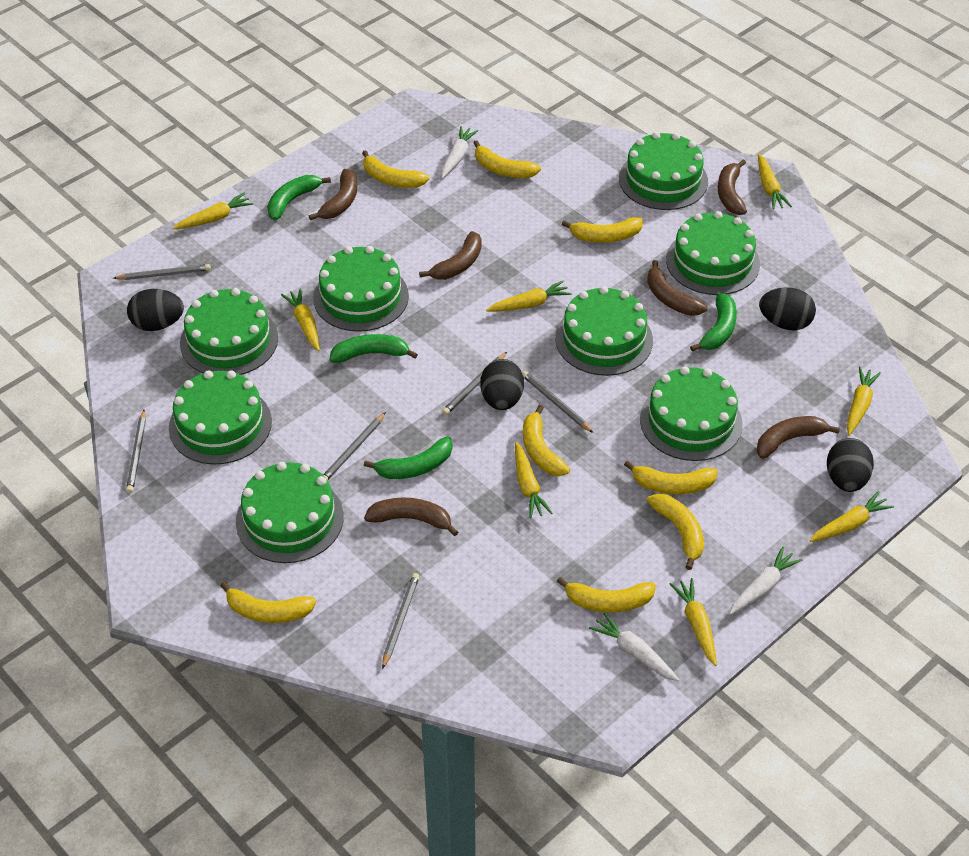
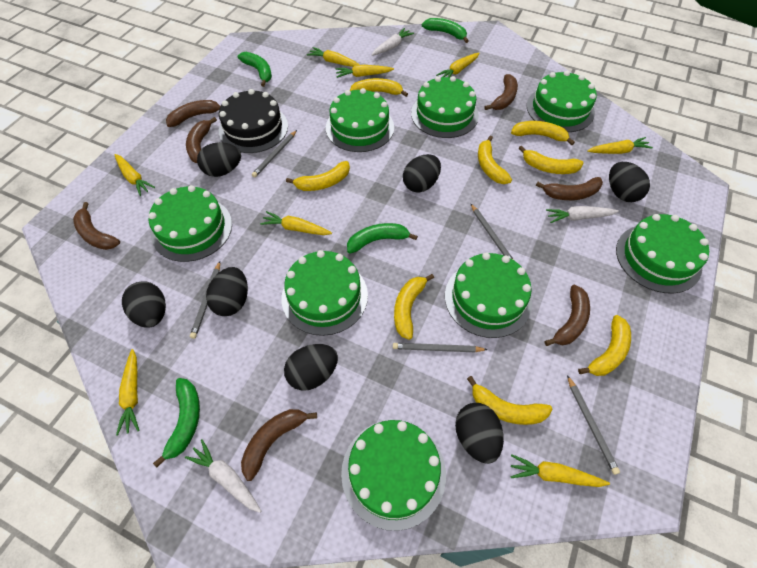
black cake: none = 0 -> [219,89,288,153] = 1
black egg: [127,289,184,331] [480,359,524,410] [759,287,816,330] [827,438,874,492] = 4 -> [122,281,166,328] [197,142,241,177] [206,267,248,316] [284,344,338,391] [403,154,441,193] [455,403,504,464] [609,162,650,202] = 7
brown banana: [309,169,358,220] [364,497,458,536] [419,231,482,280] [647,260,707,316] [718,160,747,215] [756,416,840,459] = 6 -> [73,202,120,250] [166,100,221,127] [186,117,217,163] [241,409,317,481] [484,74,518,110] [536,177,603,200] [545,285,590,346] = 7
grey pencil: [113,264,211,280] [126,410,146,493] [323,412,386,480] [382,573,420,669] [442,352,507,415] [522,371,594,433] = 6 -> [190,261,220,339] [252,130,297,178] [393,343,488,352] [470,203,514,260] [567,375,620,475] = 5

